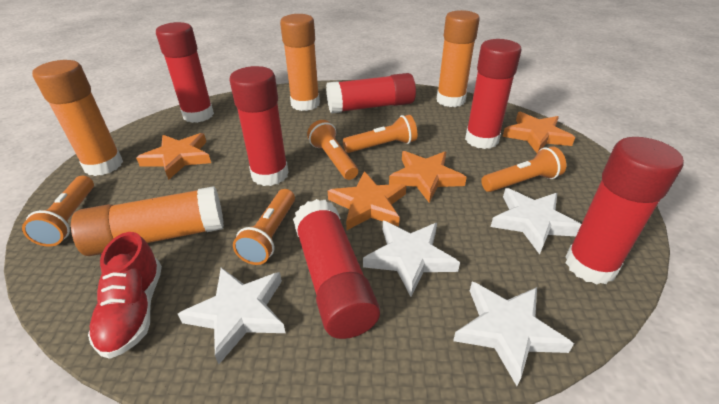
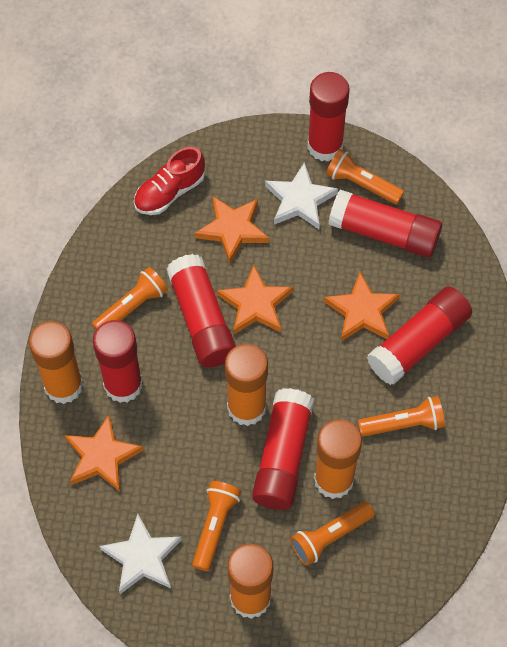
white star: [178,268,285,364] [363,221,460,297] [453,282,574,386] [491,188,581,254] = 4 -> [100,514,182,594] [265,162,338,229] = 2

